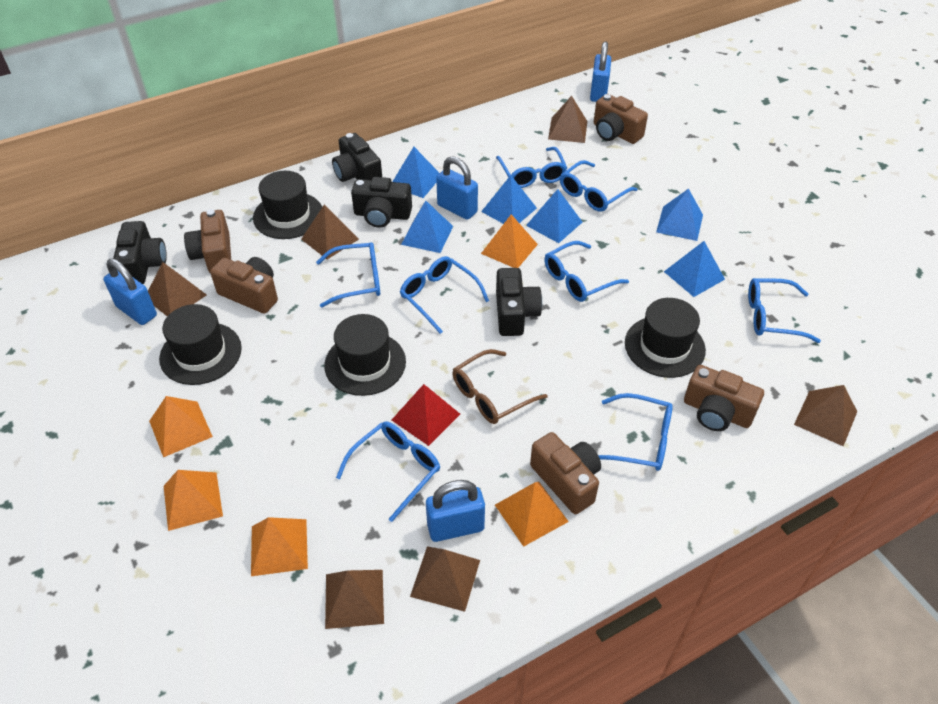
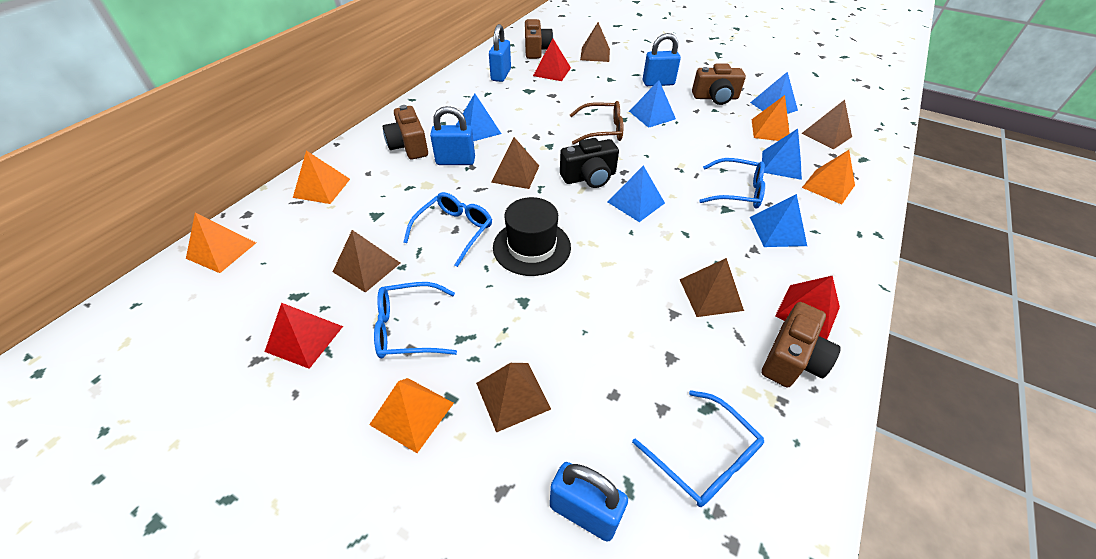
black camera: [113,221,167,284] [332,133,382,182] [351,177,412,228] [496,268,542,336] = 4 -> [560,138,619,188] = 1
black hat: [159,304,242,385] [253,171,322,239] [324,314,406,396] [625,298,706,378] = 4 -> [493,197,571,276] = 1
blue glasses: [316,242,380,308] [336,422,440,522] [400,256,489,334] [496,147,567,188] [544,241,629,302] [560,160,638,212] [598,393,673,471] [748,278,821,343] = 8 -> [374,282,457,358] [403,192,492,267] [632,390,764,507] [699,158,765,208] = 4
brown camera: [184,209,231,273] [210,257,278,314] [530,432,601,514] [594,94,648,144] [684,365,764,431] = 5 -> [383,105,428,160] [525,19,553,59] [692,63,746,105] [762,302,841,388] = 4
red pyramid: [392,384,460,446] = 1 -> [264,303,343,369] [533,39,571,81] [775,276,840,340] = 3

